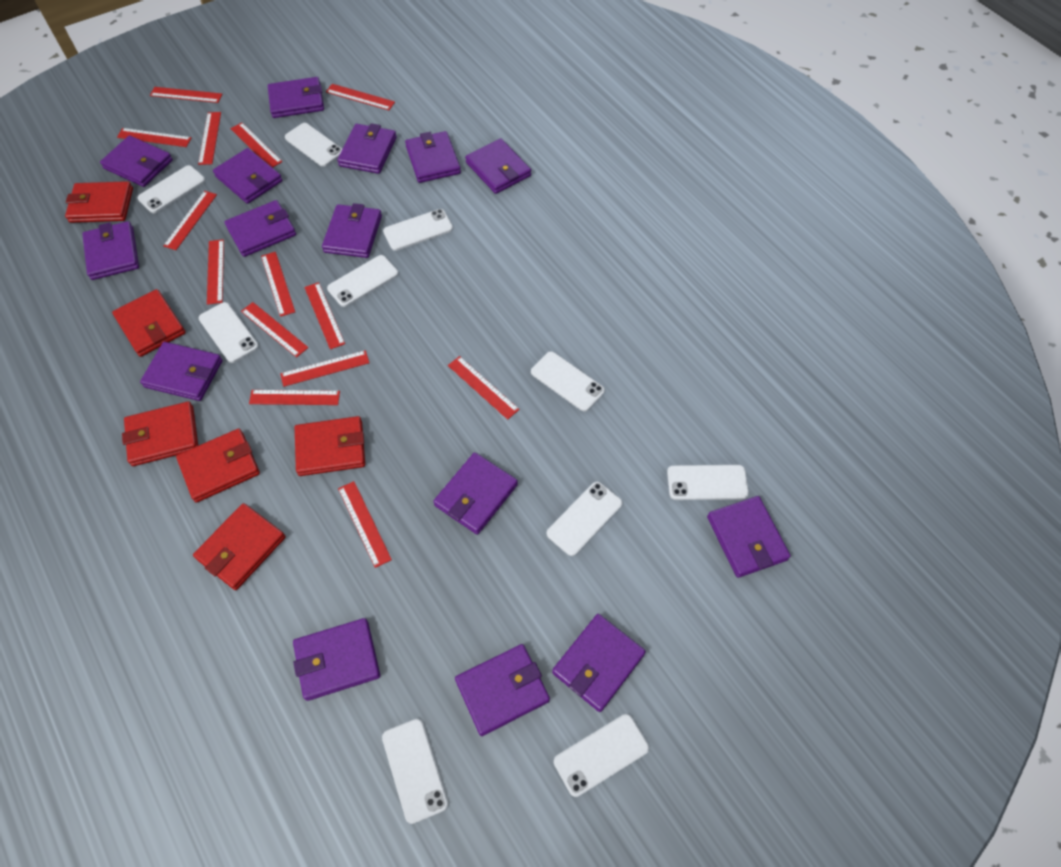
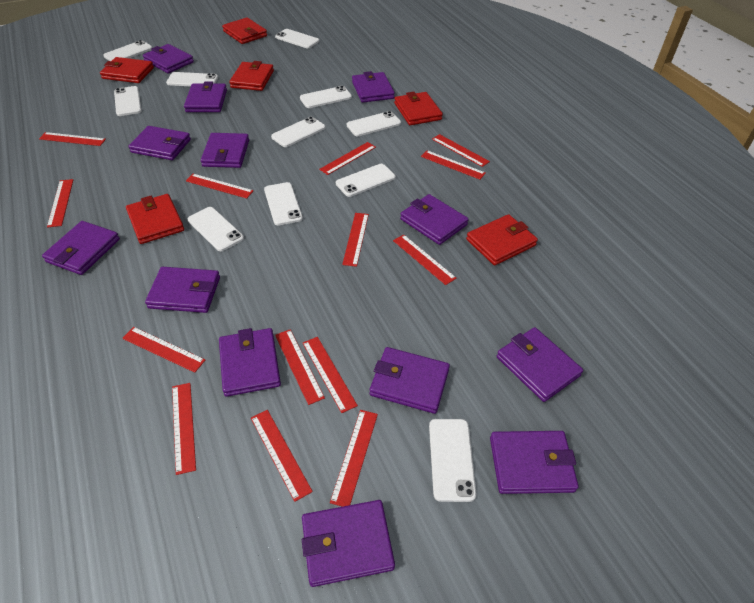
purple wallet: [82,221,139,280] [100,135,173,187] [140,342,223,401] [213,148,283,204] [225,200,296,257] [268,77,324,118] [293,618,380,701] [322,203,382,258] [337,123,397,174] [405,131,461,183] [433,452,518,535] [455,644,550,736] [465,138,531,194] [552,614,646,712] [707,496,790,578] = 15 -> [42,221,120,275] [129,126,191,160] [143,44,194,73] [145,267,220,313] [184,81,227,112] [201,133,249,168] [219,328,281,397] [302,500,395,587] [352,71,395,103] [370,347,450,414] [400,194,469,245] [490,431,578,494] [497,327,583,402] = 13
white phone: [137,165,206,213] [199,302,259,363] [285,123,342,167] [327,255,399,307] [382,719,448,824] [383,209,453,251] [531,351,605,412] [546,482,623,556] [554,714,649,797] [667,465,749,500] = 10 -> [103,40,152,61] [114,86,142,116] [166,72,218,86] [188,207,244,251] [264,182,303,226] [271,117,325,147] [275,29,319,48] [300,86,352,108] [336,164,396,197] [347,111,401,136] [429,419,476,502] = 11

